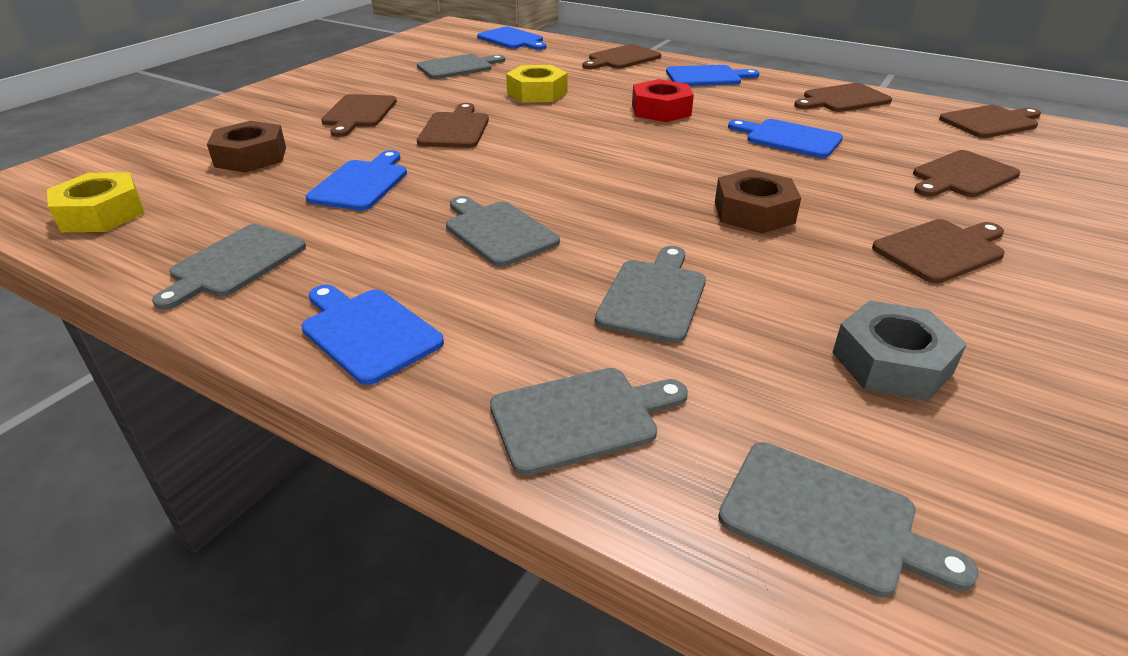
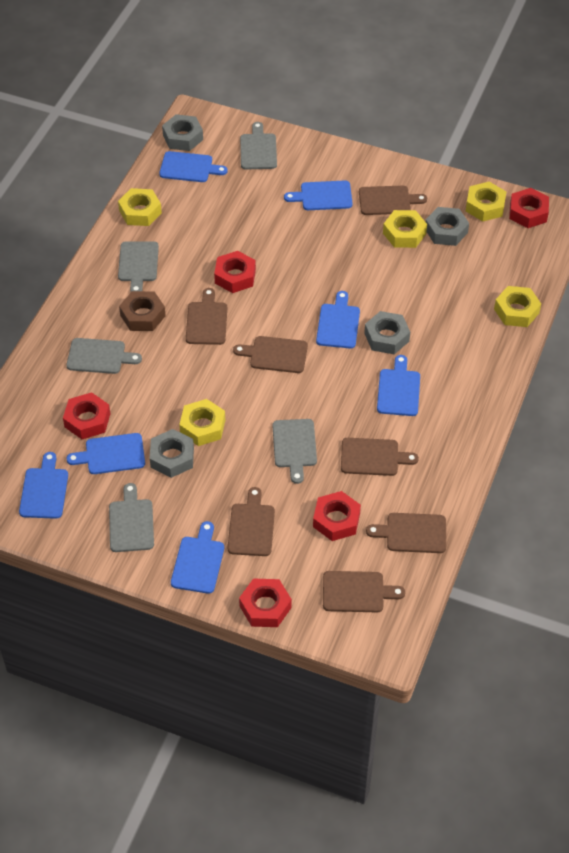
blue cutting board: [301,284,444,385] [306,150,407,211] [477,27,546,50] [666,65,759,86] [728,119,843,158] = 5 -> [19,452,68,519] [66,433,145,474] [159,151,228,182] [171,521,224,594] [284,181,353,210] [316,291,360,348] [377,355,420,416] = 7
brown nut: [207,121,286,173] [715,169,801,234] = 2 -> [119,291,166,331] = 1
grey cutting board: [152,224,306,310] [417,54,505,79] [446,196,560,267] [490,368,688,476] [595,246,706,343] [718,442,979,597] = 6 -> [66,338,142,374] [109,483,154,552] [118,241,159,292] [240,122,277,170] [273,419,317,484] = 5
grey nut: [832,301,967,401] = 1 -> [150,429,194,478] [162,114,203,151] [364,311,410,354] [425,207,469,246] = 4
red nut: [632,79,694,122] = 1 -> [63,392,110,439] [214,251,256,293] [239,579,292,627] [313,491,361,541] [509,188,549,228] = 5
yellow nut: [47,172,145,232] [506,65,568,103] = 2 -> [118,188,162,226] [179,399,225,446] [383,210,427,248] [466,182,506,222] [494,286,541,327] = 5

